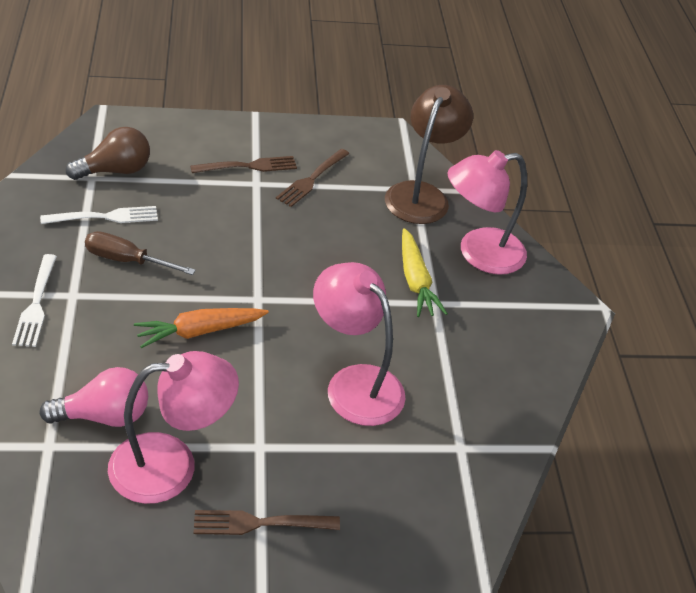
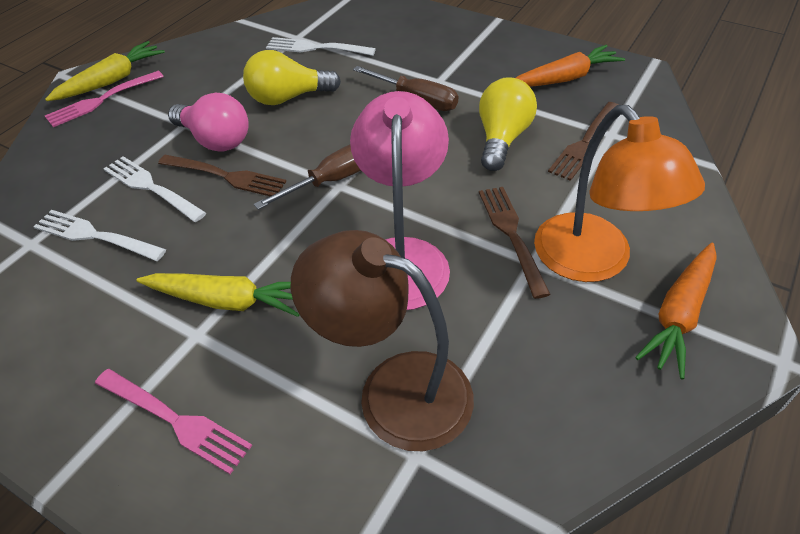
brown light bulb: [66,127,150,180] = 1 -> none = 0
brown screwdriver: [85,231,196,275] = 1 -> [254,145,361,210] [353,66,458,111] = 2
orange carrot: [134,308,269,348] = 1 -> [516,45,625,87] [635,243,716,379] = 2
orange lamp: none = 0 -> [534,105,705,282] = 1
pink fork: none = 0 -> [45,71,164,127] [95,369,252,474] = 2
pink lamp: [108,351,239,504] [313,262,406,426] [447,150,527,275] = 3 -> [350,91,450,310] = 1
white fork: [12,254,57,347] [40,206,158,224] = 2 -> [34,210,166,261] [103,156,206,222] [266,37,376,56] = 3
yellow carrot: [402,228,448,317] = 1 -> [45,41,165,101] [136,273,299,317] = 2
yellow light bulb: none = 0 -> [243,50,341,105] [479,77,537,171] = 2

